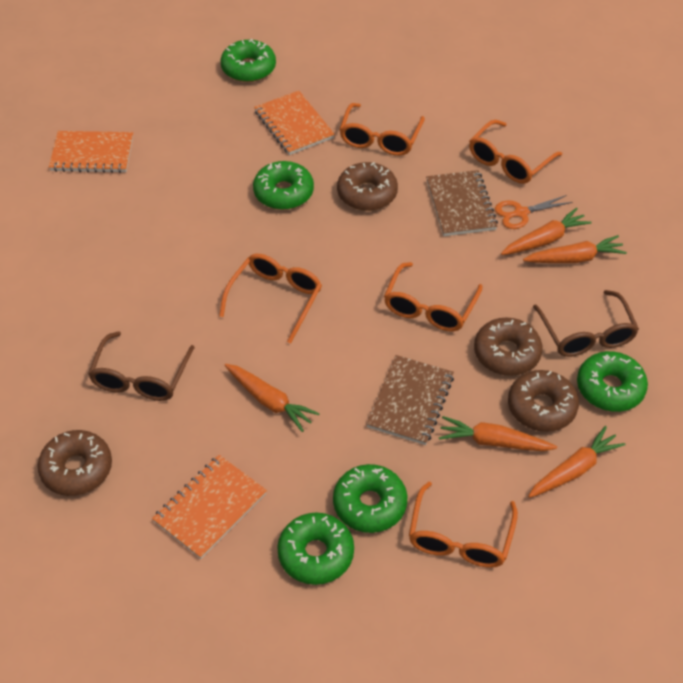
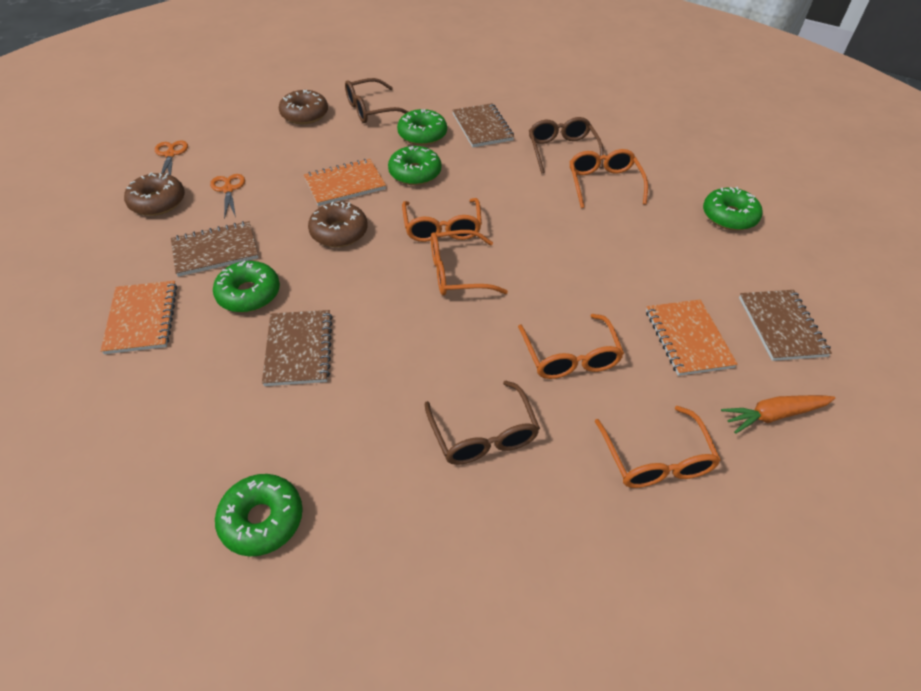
brown donut: [37,430,112,496] [337,162,398,211] [474,317,542,376] [508,370,579,432] = 4 -> [124,173,185,216] [279,90,328,124] [308,202,368,247] = 3
brown glasses: [88,331,195,401] [533,290,639,357] = 2 -> [345,78,408,123] [425,381,540,465] [529,117,604,174] = 3
brown notebook: [367,355,454,445] [426,170,498,236] = 2 -> [171,221,259,277] [262,310,333,386] [452,103,514,147] [739,290,832,361] = 4
orange carrot: [224,364,320,432] [439,416,557,451] [501,208,592,255] [523,235,627,263] [528,426,625,498] = 5 -> [721,395,835,434] = 1
orange scissors: [495,195,573,229] = 1 -> [155,141,188,175] [210,174,245,219] = 2

